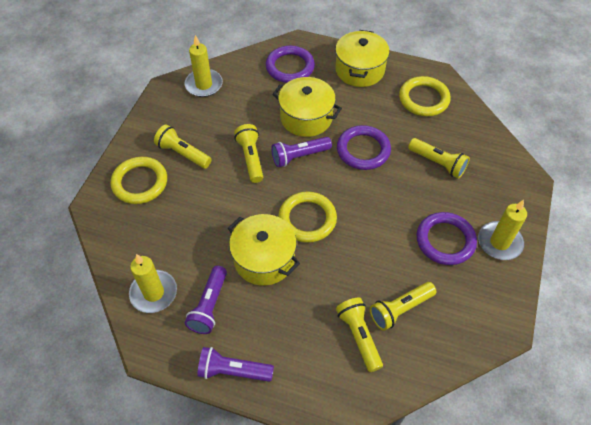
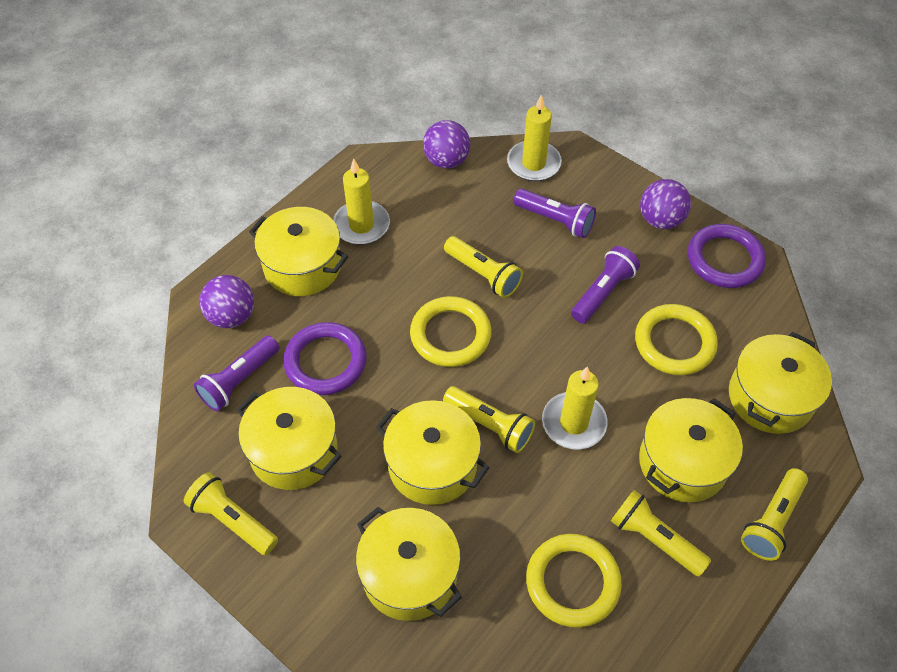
purple ball: none = 0 -> [200,275,254,328] [423,120,470,168] [640,179,691,229] = 3
purple ring: [266,46,315,83] [337,125,391,170] [417,212,477,265] = 3 -> [283,322,367,395] [688,224,766,288] = 2
yellow pot: [228,214,300,286] [272,77,342,137] [335,30,390,87] = 3 -> [237,387,341,490] [249,207,348,296] [356,507,462,621] [376,400,490,505] [639,398,743,502] [729,332,832,434] = 6

